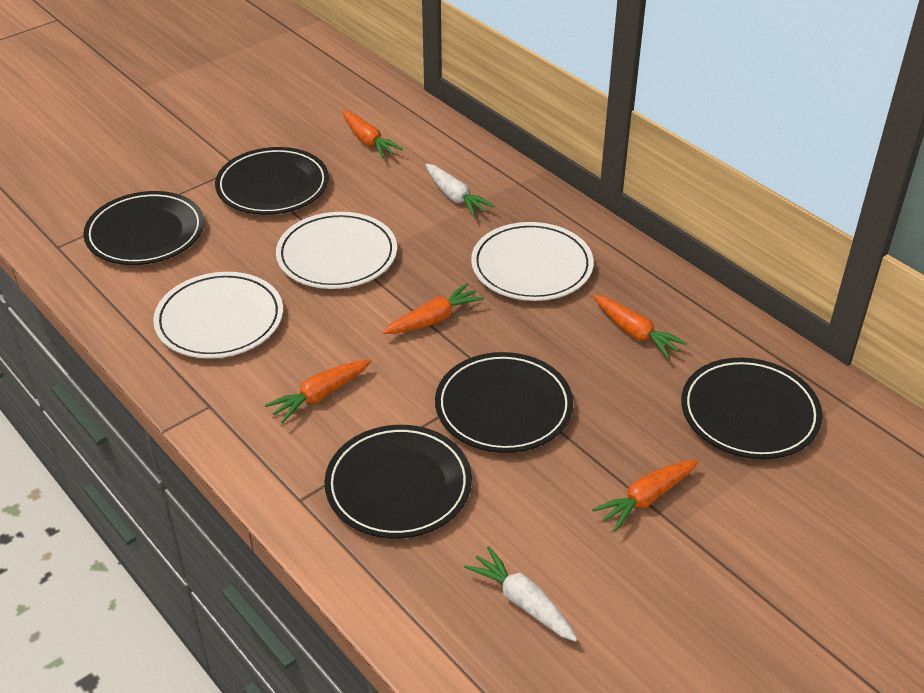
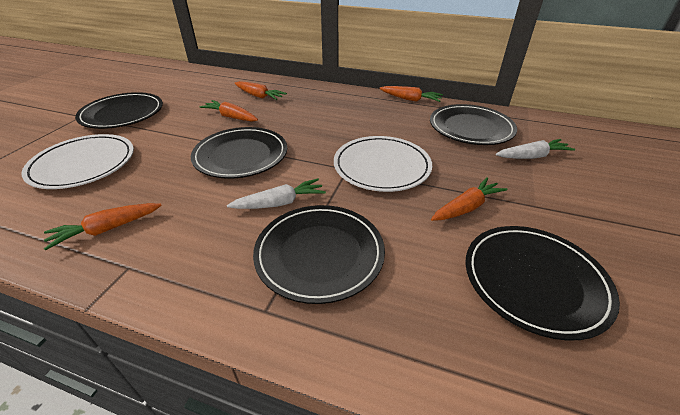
white plate: [153,272,283,359] [276,212,397,289] [471,222,594,301] = 3 -> [21,134,134,189] [334,136,432,192] = 2

